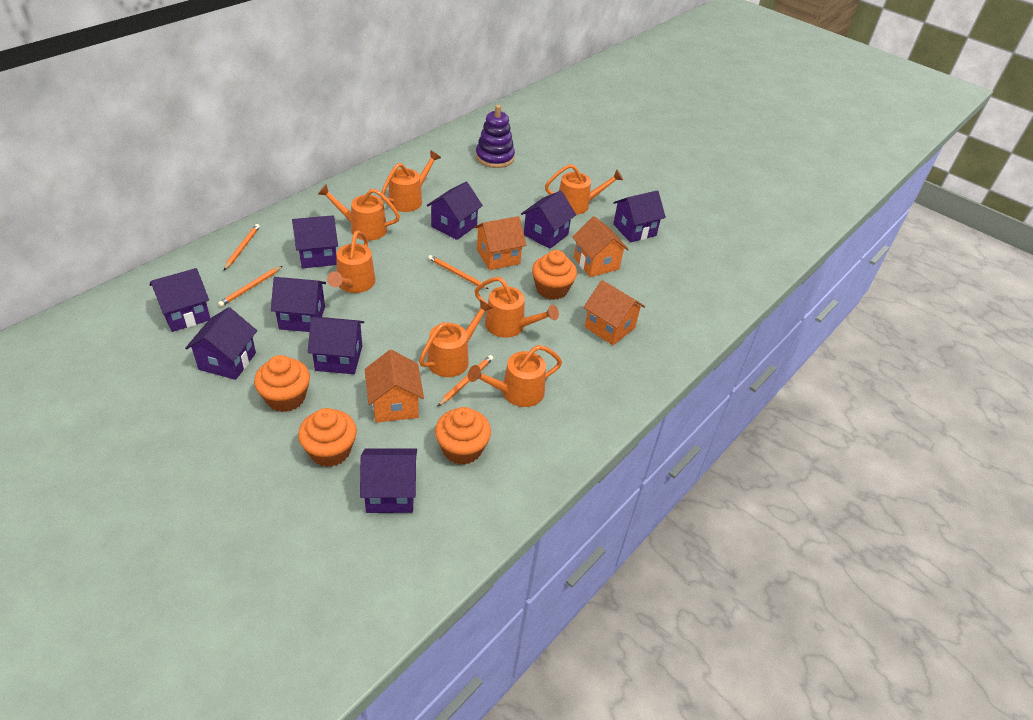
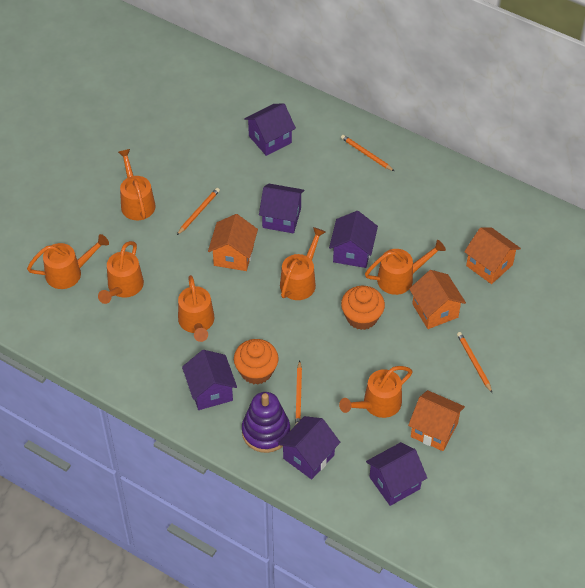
orange cupcake: [254,355,310,412] [298,408,357,467] [435,407,491,465] [532,250,577,300] = 4 -> [234,339,279,384] [341,286,385,330] = 2
purple house: [150,268,210,332] [185,307,257,380] [271,277,326,332] [292,215,338,268] [308,317,364,374] [360,448,417,513] [427,181,483,240] [521,191,576,249] [613,190,666,243] = 9 -> [182,350,237,410] [244,103,296,156] [259,184,304,233] [278,416,340,479] [329,211,378,268] [366,442,427,506] = 6

